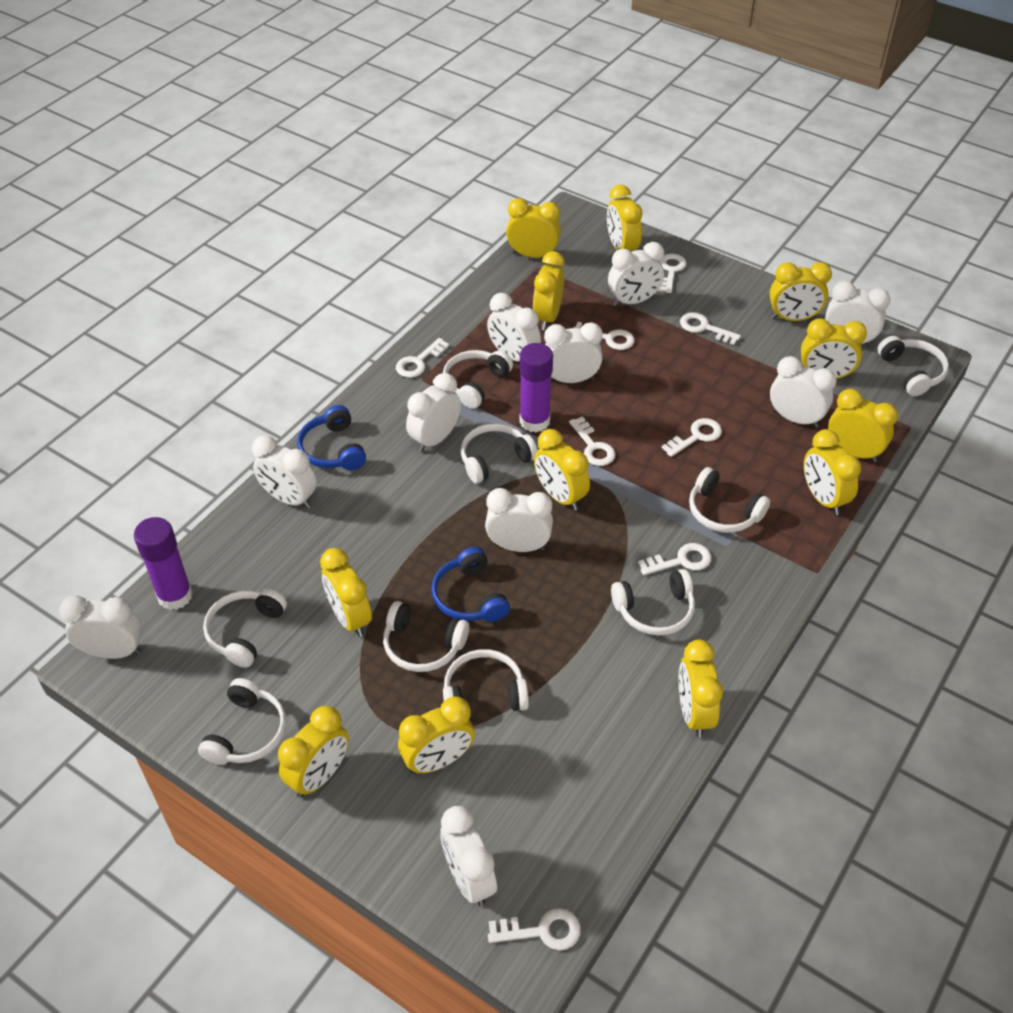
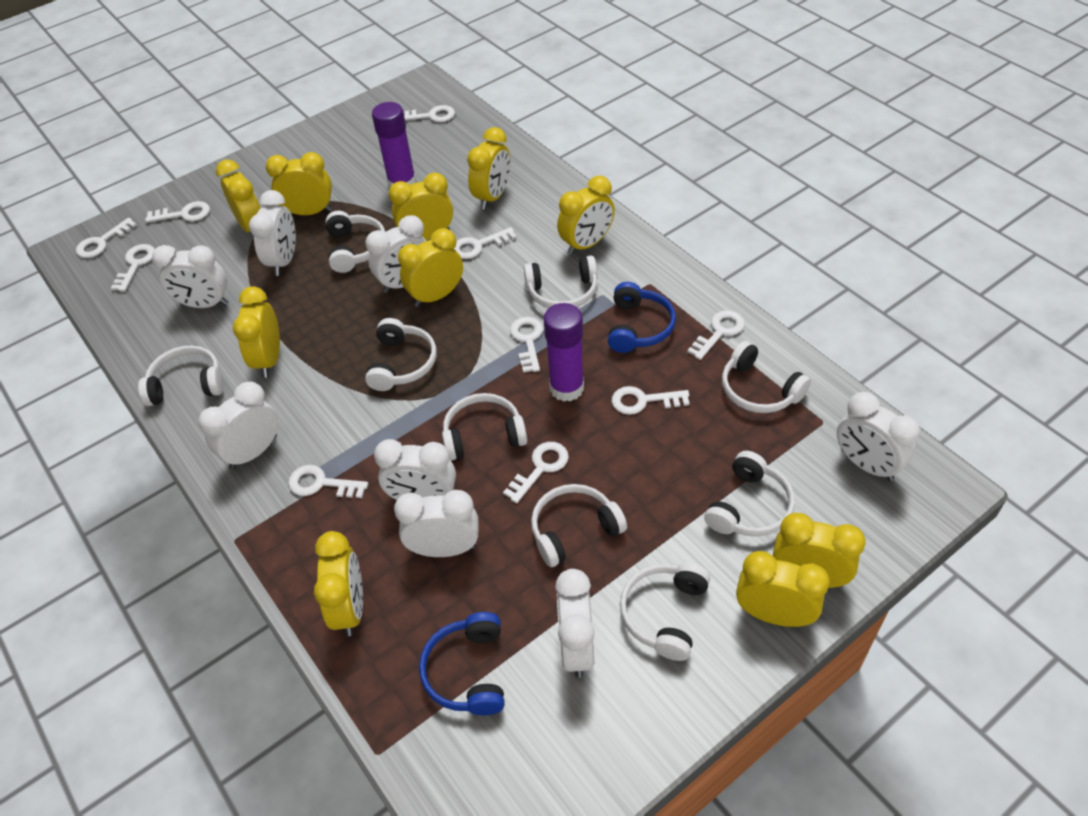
white clock: [59,595,142,659] [252,435,317,509] [406,373,461,452] [440,806,497,906] [485,488,553,552] [487,293,541,362] [544,322,603,383] [608,242,664,306] [770,356,837,428] [825,281,890,346] = 10 -> [152,245,229,308] [198,382,278,470] [249,190,296,276] [366,215,427,293] [374,439,456,500] [394,490,478,557] [555,569,595,678] [837,392,920,481] = 8
white key: [396,338,449,378] [488,908,581,950] [569,416,615,466] [573,322,635,350] [638,543,712,575] [658,254,686,293] [662,418,722,457] [680,312,741,345] = 8 -> [76,218,137,258] [111,244,155,292] [145,201,210,223] [288,465,368,498] [404,105,455,122] [454,227,517,259] [503,442,569,503] [510,317,543,373] [612,386,690,415] [687,310,745,360] = 10
yellow clock: [278,706,349,798] [320,548,372,637] [398,697,475,774] [506,198,561,258] [533,251,565,330] [534,429,590,511] [607,185,643,251] [679,640,723,738] [770,262,832,321] [801,318,867,379] [804,429,861,515] [828,389,898,462] = 12 -> [216,160,261,232] [233,286,280,378] [266,152,332,215] [314,531,363,636] [389,173,453,240] [398,228,463,307] [467,127,511,210] [557,176,615,255] [736,551,830,627] [773,513,866,588] = 10

